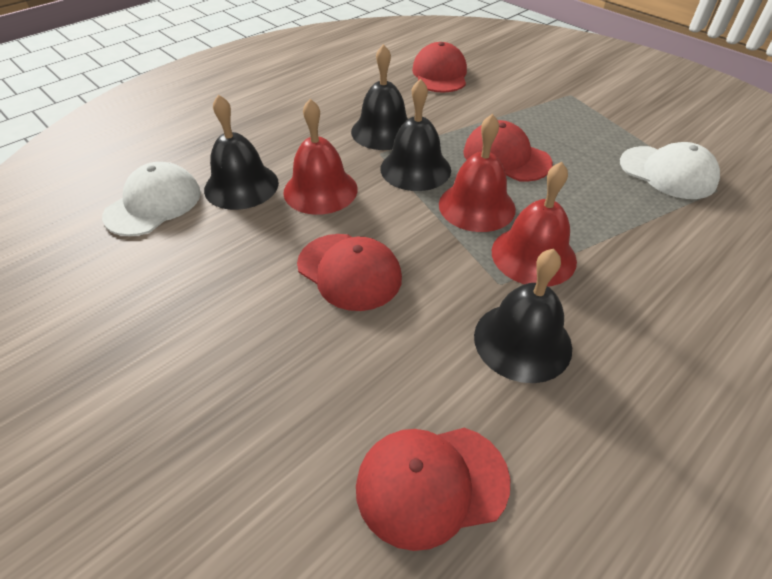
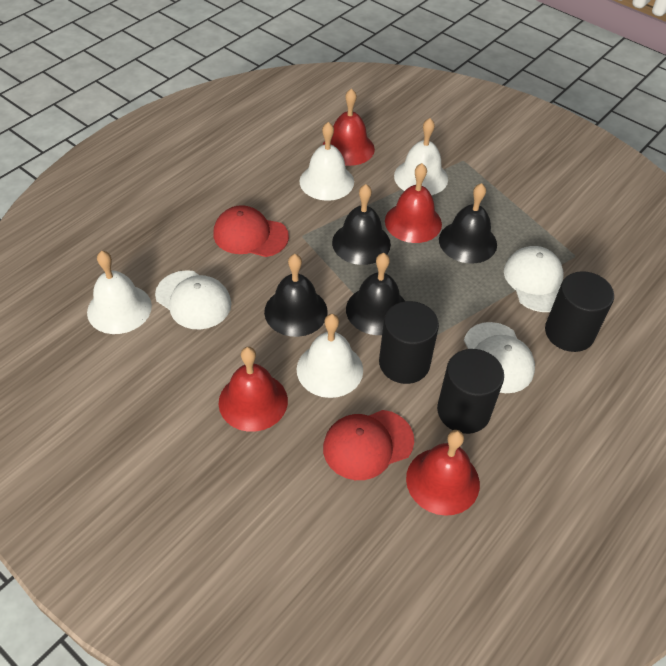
black cylinder: none = 0 -> [379,301,439,384] [437,349,504,434] [545,271,614,352] = 3
red bell: [283,99,358,215] [439,114,516,232] [492,162,577,287] = 3 -> [219,347,288,432] [323,88,375,166] [385,163,442,243] [406,430,480,516] = 4
red cap: [297,234,402,311] [356,428,510,551] [412,42,467,93] [463,120,553,182] = 4 -> [213,205,289,257] [323,410,414,480] = 2
white bell: none = 0 -> [87,251,152,334] [297,314,363,398] [300,122,354,201] [394,118,448,195] = 4
white cap: [102,162,201,236] [620,142,720,199] = 2 -> [155,270,232,329] [464,322,535,393] [504,246,564,312] = 3

